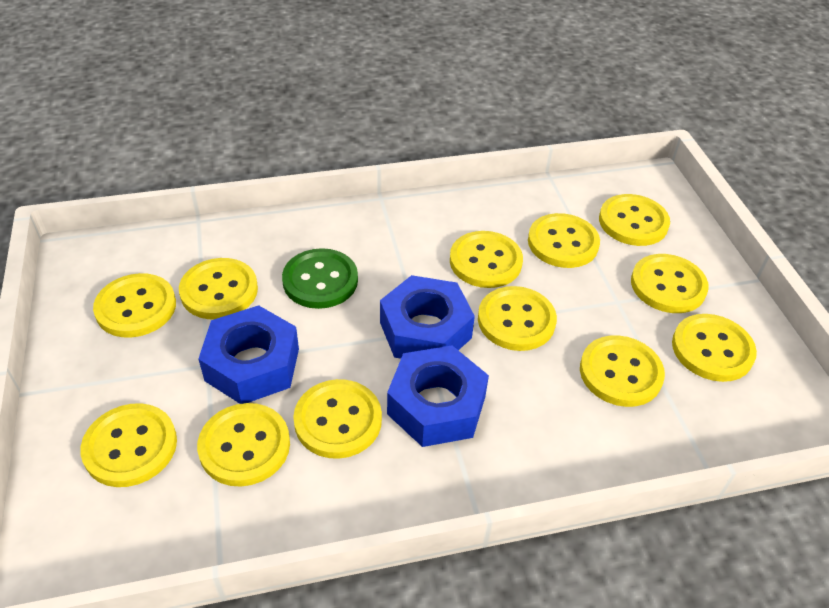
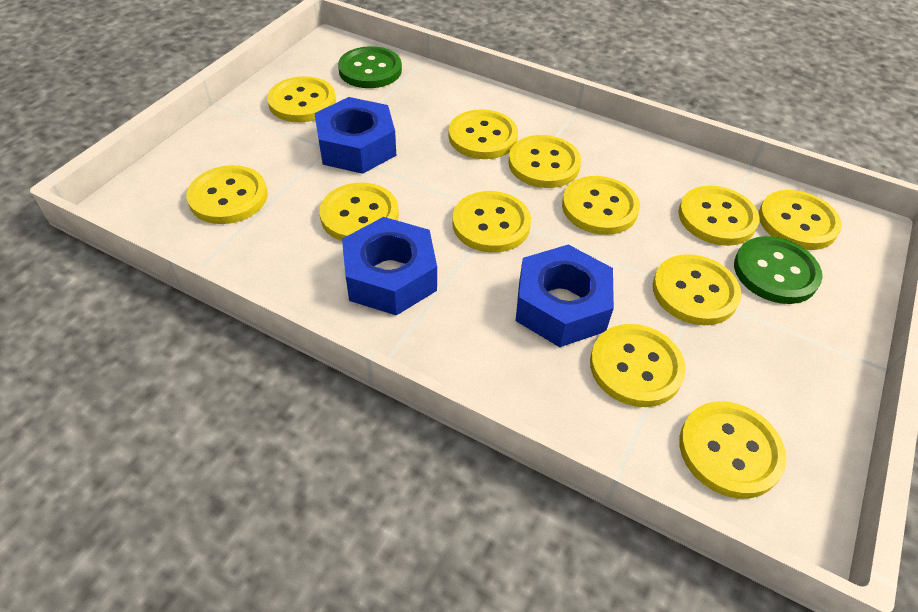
green button: [282,248,358,309] = 1 -> [338,46,402,88] [734,236,823,304] = 2

